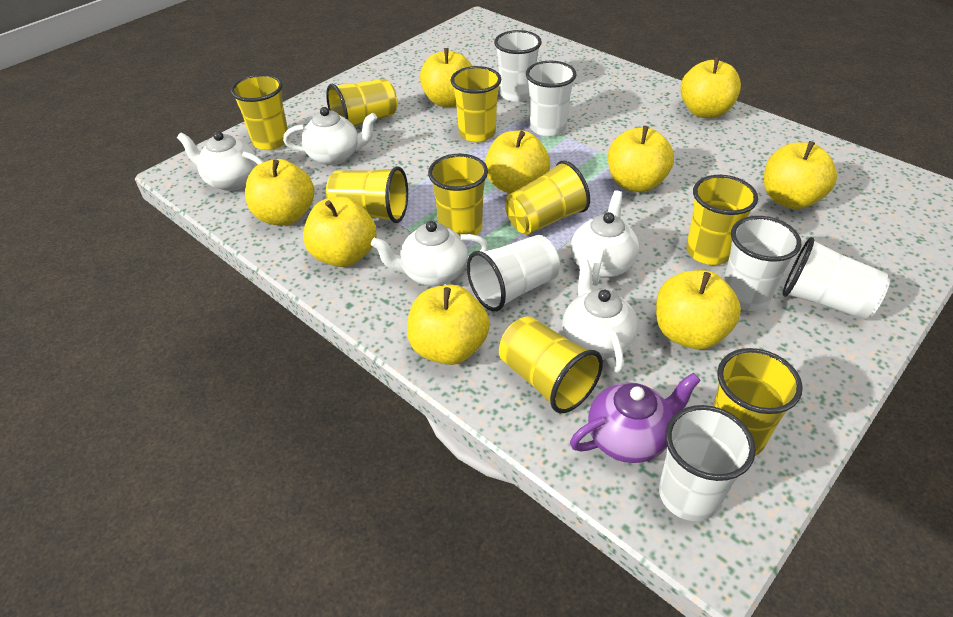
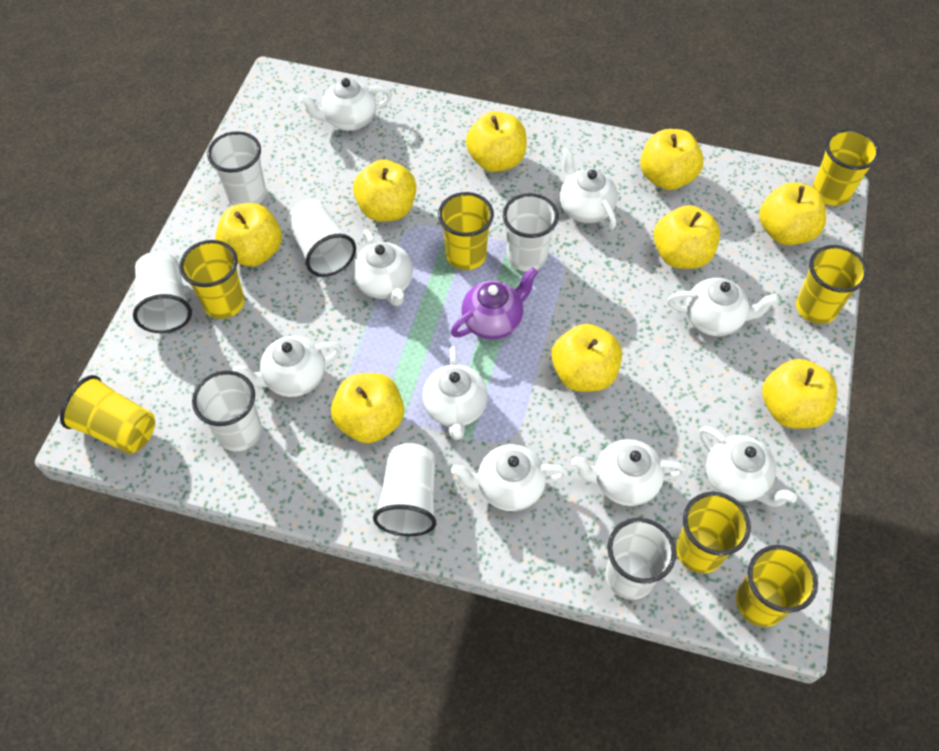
white cup: [467,235,560,312] [494,30,542,102] [526,61,577,137] [659,405,756,521] [723,216,801,311] [782,237,890,320] = 6 -> [133,252,192,333] [192,371,262,451] [207,131,266,206] [287,200,356,277] [373,443,436,536] [503,193,559,272] [606,518,676,600] = 7
white teapot: [177,131,263,191] [283,107,377,165] [371,221,489,286] [562,260,638,373] [571,191,639,286] = 5 -> [232,336,343,397] [299,78,392,131] [352,229,413,306] [422,346,488,440] [451,444,568,511] [560,147,618,230] [571,439,687,506] [667,278,779,336] [699,426,797,507] = 9
yellow cup: [231,74,288,150] [326,79,397,127] [326,166,408,223] [428,154,488,236] [451,66,501,142] [499,316,603,413] [505,160,590,235] [686,175,758,265] [713,348,803,456] = 9 -> [60,375,155,454] [179,240,245,319] [438,192,494,270] [676,492,751,574] [736,545,818,627] [796,245,868,324] [812,129,880,206] = 7

